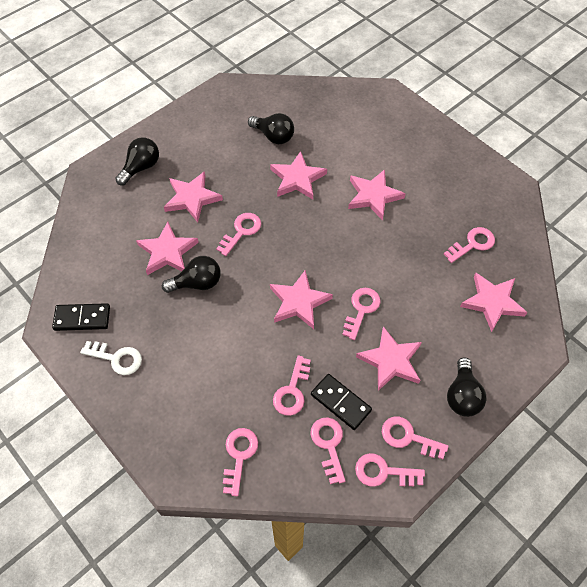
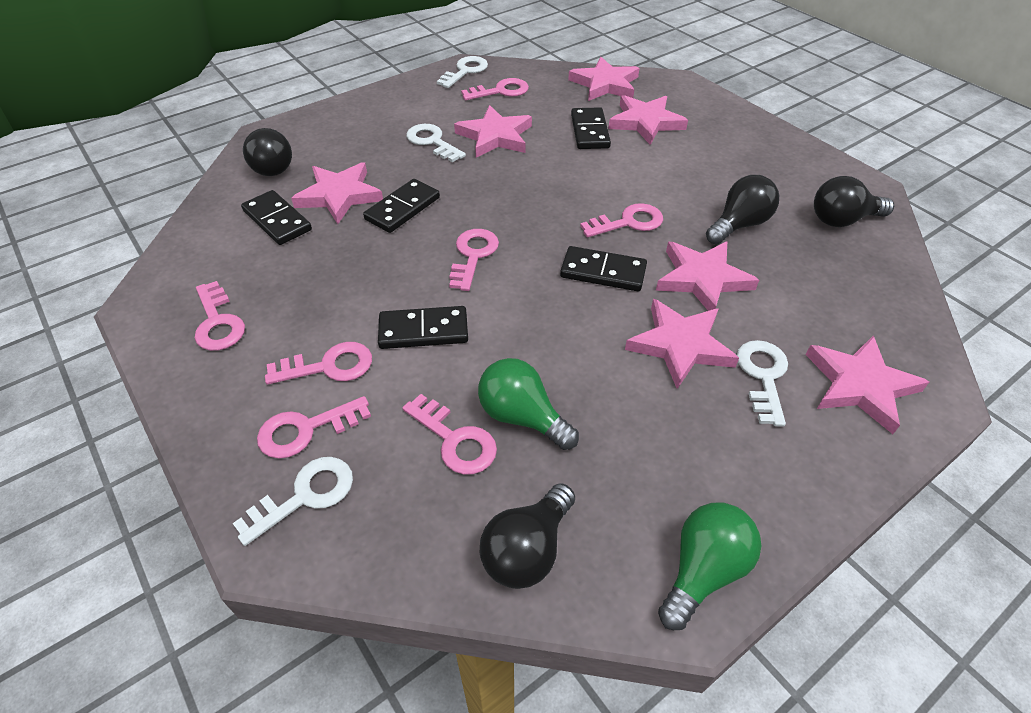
black domino: [52,303,110,331] [311,374,372,430] = 2 -> [241,190,312,245] [363,179,440,233] [378,306,468,349] [560,246,647,291] [571,107,611,149] = 5
green light bulb: none = 0 -> [478,358,579,450] [658,502,761,630] = 2
pink key: [216,213,261,256] [223,428,258,496] [273,355,311,416] [310,417,345,484] [342,288,381,340] [355,453,425,487] [382,417,449,459] [444,227,495,263] = 8 -> [195,281,245,351] [257,396,371,459] [265,342,372,385] [402,394,497,475] [449,229,499,291] [461,78,529,100] [580,203,663,237] = 7
white key: [80,341,142,375] = 1 -> [232,457,353,546] [407,124,466,162] [437,56,488,88] [737,340,788,426] = 4

